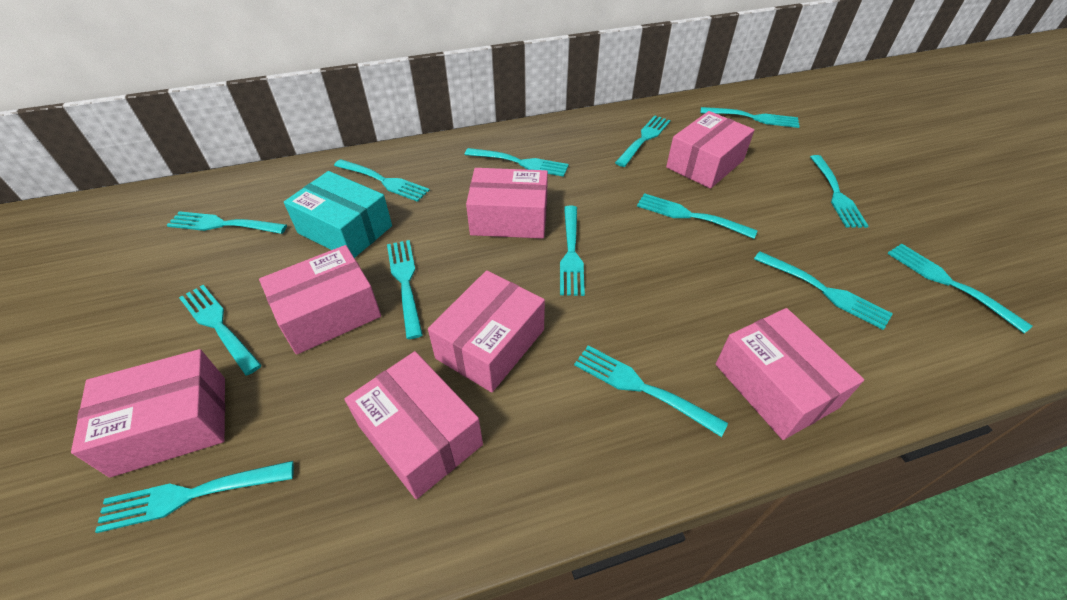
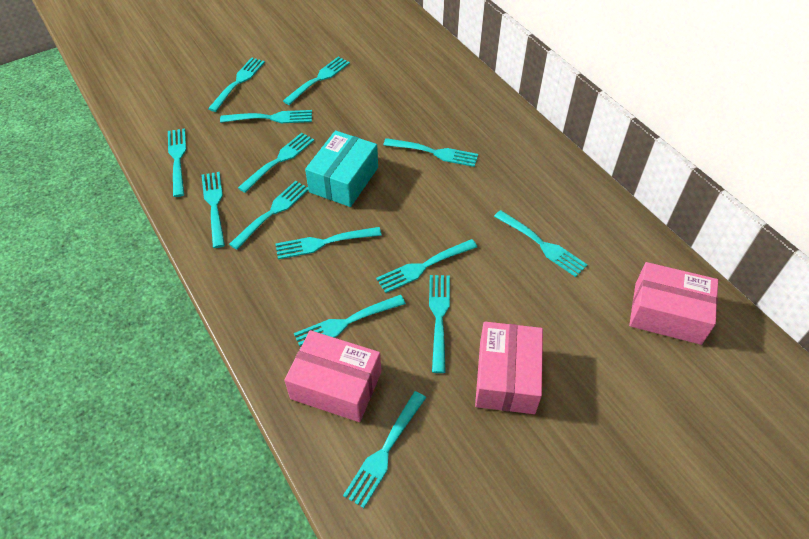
pink box: [71,349,225,478] [259,245,381,355] [345,351,483,499] [428,270,545,392] [466,168,548,239] [666,111,755,189] [716,308,864,440] = 7 -> [284,330,381,422] [475,322,543,414] [629,262,718,345] = 3

